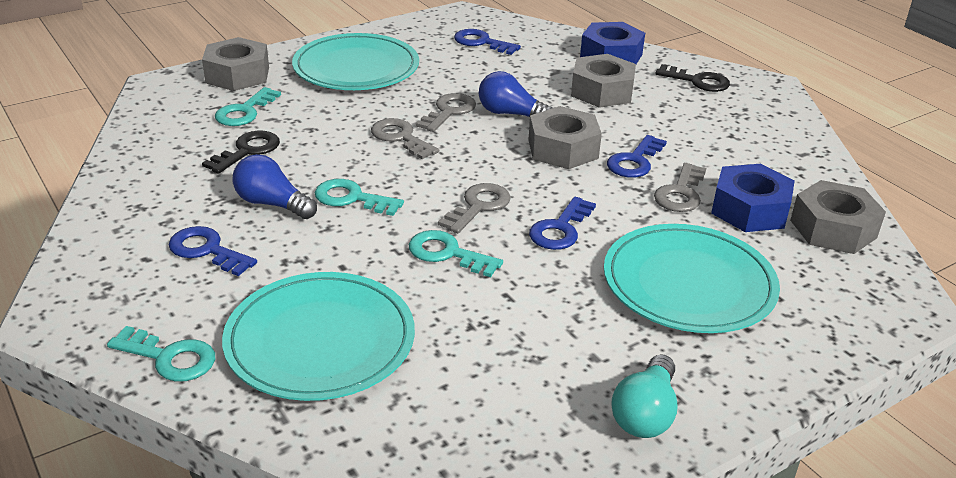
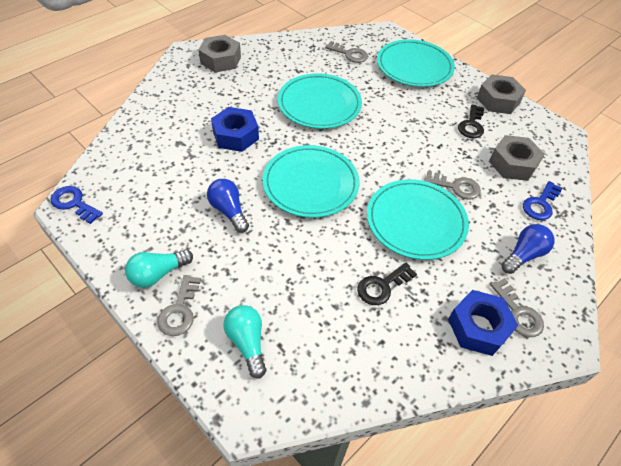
blue key: [169,226,257,276] [454,29,521,55] [529,197,596,250] [607,135,667,178] = 4 -> [51,186,103,224] [523,181,563,220] = 2
grey nut: [202,37,269,91] [528,106,602,169] [571,54,636,108] [790,180,886,254] = 4 -> [198,35,241,72] [477,74,526,114] [489,135,544,181] = 3
turquoise key: [107,326,215,382] [215,87,281,126] [315,179,404,216] [409,230,503,277] = 4 -> none = 0
turquoise light bulb: [611,354,678,438] = 1 -> [125,249,193,288] [224,305,266,378] = 2
turquoise plate: [222,272,415,401] [292,33,419,90] [604,224,780,333] = 3 -> [263,145,359,218] [278,73,362,129] [367,179,469,260] [377,39,455,87] = 4

